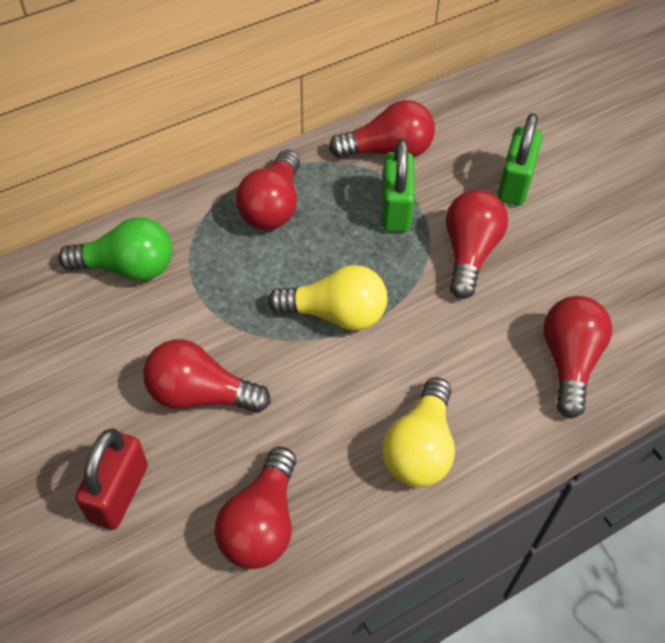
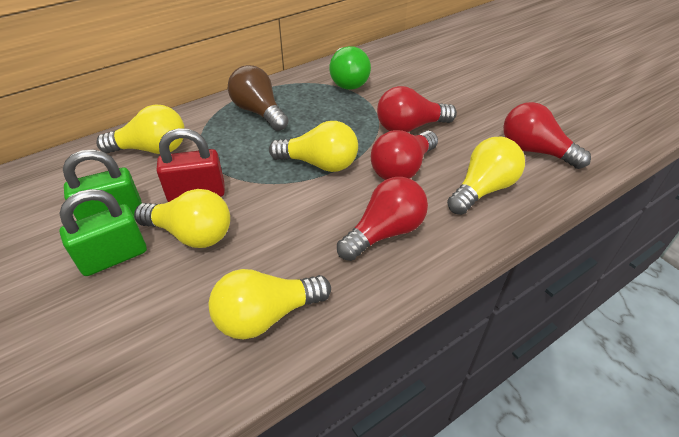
brown light bulb: none = 0 -> [228,65,288,131] = 1
red light bulb: [143,339,271,413] [215,447,296,569] [236,150,300,230] [329,100,435,158] [446,190,508,299] [543,296,612,419] = 6 -> [337,177,428,261] [371,130,438,180] [377,86,457,132] [503,102,591,169] = 4
yellow light bulb: [268,265,387,331] [382,377,455,487] = 2 -> [96,105,185,154] [134,189,230,248] [209,269,331,339] [269,121,358,172] [447,137,525,215] = 5

